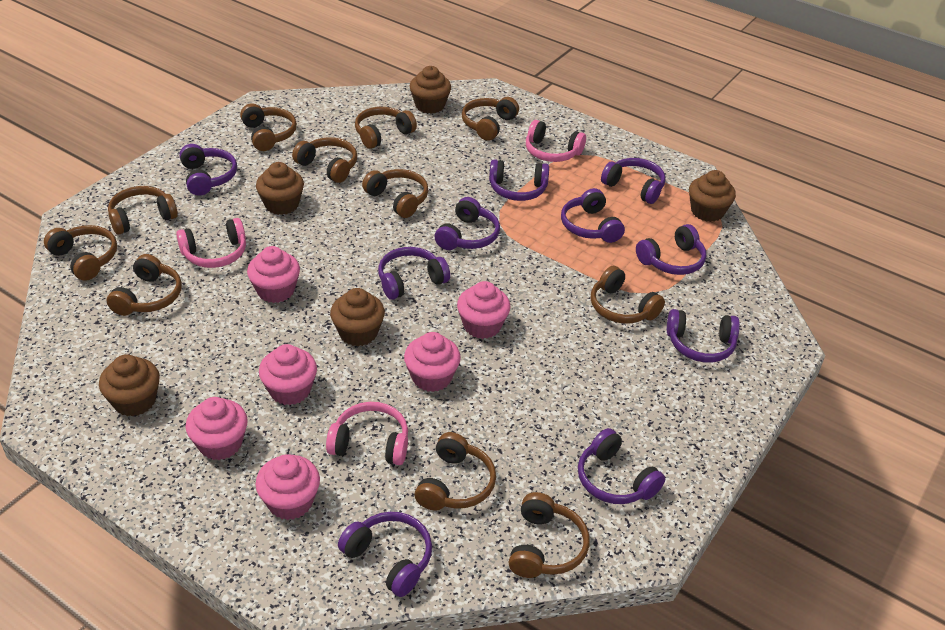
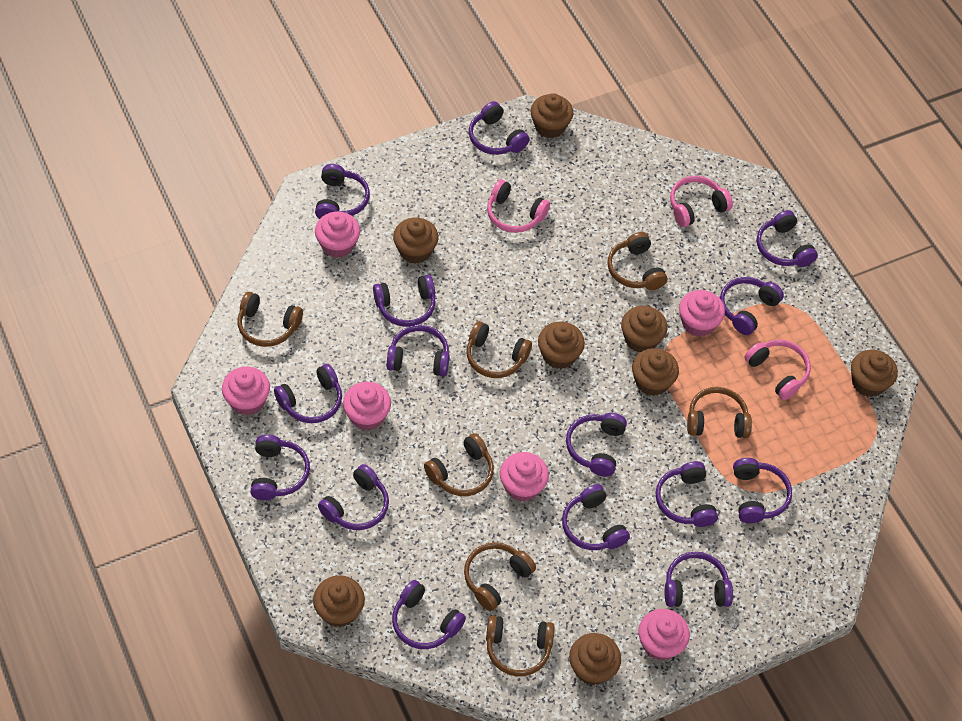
brown cupcake: [99,354,160,417] [256,162,304,215] [330,288,385,346] [410,66,451,114] [689,170,736,222] = 5 -> [313,575,365,627] [393,218,438,264] [531,93,573,138] [538,322,585,369] [569,633,621,685] [621,306,667,352] [632,348,679,396] [851,350,898,397] = 8
brown headphones: [44,225,117,281] [107,254,182,316] [108,186,178,234] [240,103,297,151] [292,137,357,183] [355,107,417,149] [362,169,428,218] [415,432,496,510] [462,97,519,141] [509,492,589,578] [591,266,665,324] = 11 -> [238,292,303,347] [424,433,494,496] [464,542,536,611] [467,321,532,378] [486,616,555,676] [608,232,667,290] [687,387,752,438] = 7
purple headphones: [180,144,237,196] [338,512,432,597] [378,247,450,300] [435,197,500,250] [489,159,549,201] [561,188,625,243] [578,428,665,504] [601,158,665,204] [636,224,706,275] [667,309,740,363] = 10 -> [250,434,310,500] [274,364,342,423] [315,164,370,219] [318,464,389,530] [373,275,436,327] [387,325,449,377] [392,580,466,649] [469,101,529,155] [562,484,630,550] [566,413,627,477] [656,461,718,527] [665,552,733,607] [720,277,784,335] [733,458,792,523] [757,210,818,267] = 15

